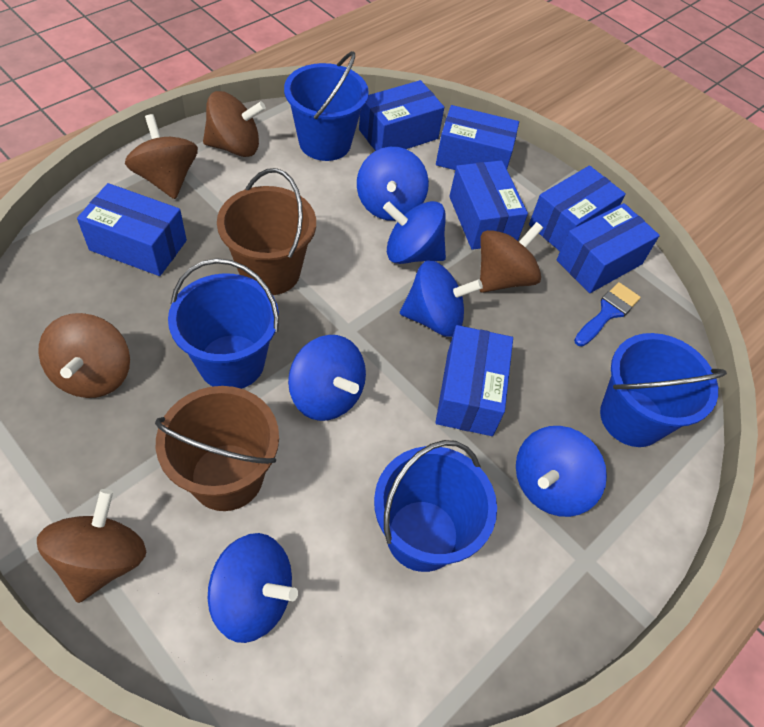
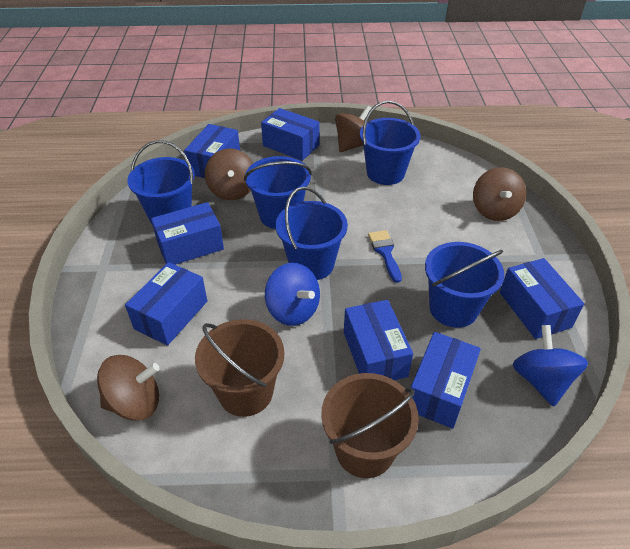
blue bucket: [168,258,279,389] [284,51,369,161] [374,440,497,572] [600,333,727,447] = 4 -> [127,140,195,224] [244,156,312,229] [276,186,348,280] [360,101,420,185] [425,242,504,328] = 5
blue spinning top: [208,533,298,643] [288,335,366,421] [357,147,429,221] [383,201,446,264] [400,260,483,337] [516,426,607,517] = 6 -> [265,263,320,326] [513,325,588,407] = 2
brown spinning top: [37,489,146,603] [38,313,130,398] [125,114,198,199] [203,91,266,157] [480,222,543,293] = 5 -> [97,355,160,421] [205,149,253,200] [335,105,372,152] [473,167,526,221] = 4

